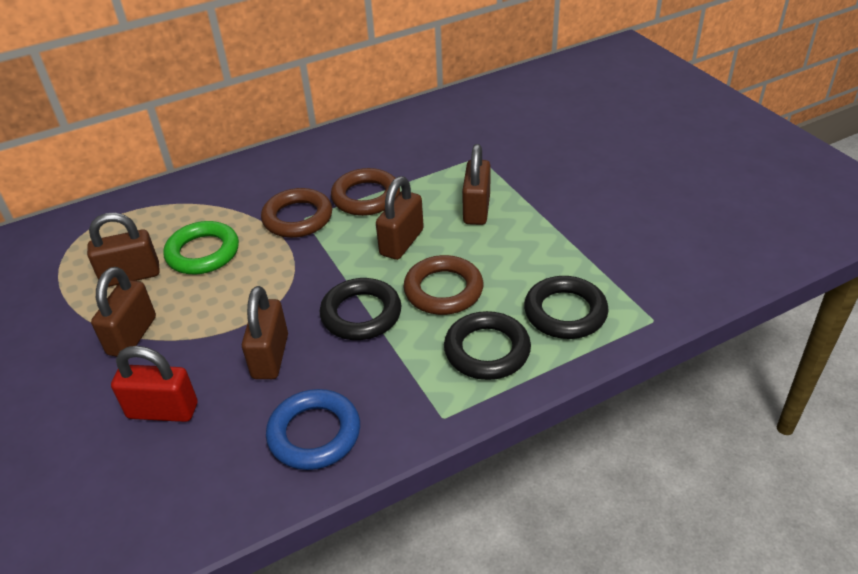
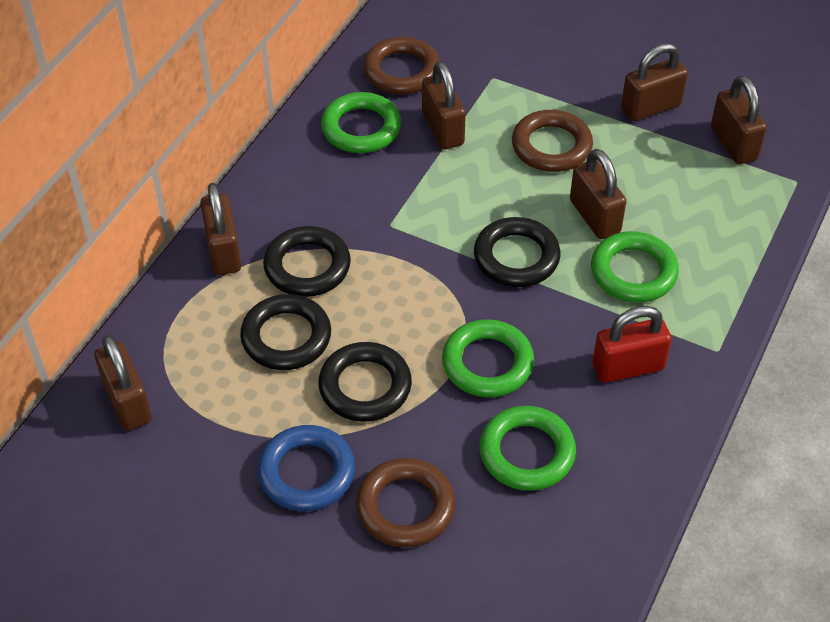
black ring: [320,278,402,340] [444,311,531,380] [524,276,609,339] = 3 -> [240,294,331,370] [263,226,351,297] [318,342,412,422] [474,217,561,287] = 4
brown padlock: [87,213,160,287] [91,267,156,357] [242,286,288,379] [376,176,424,260] [462,144,490,225] = 5 -> [94,335,152,431] [200,183,241,275] [422,61,466,149] [570,149,627,239] [621,43,688,121] [711,76,767,164] = 6
green ring: [163,221,239,274] = 1 -> [321,92,401,153] [442,319,534,397] [479,406,576,491] [591,231,679,303] = 4

